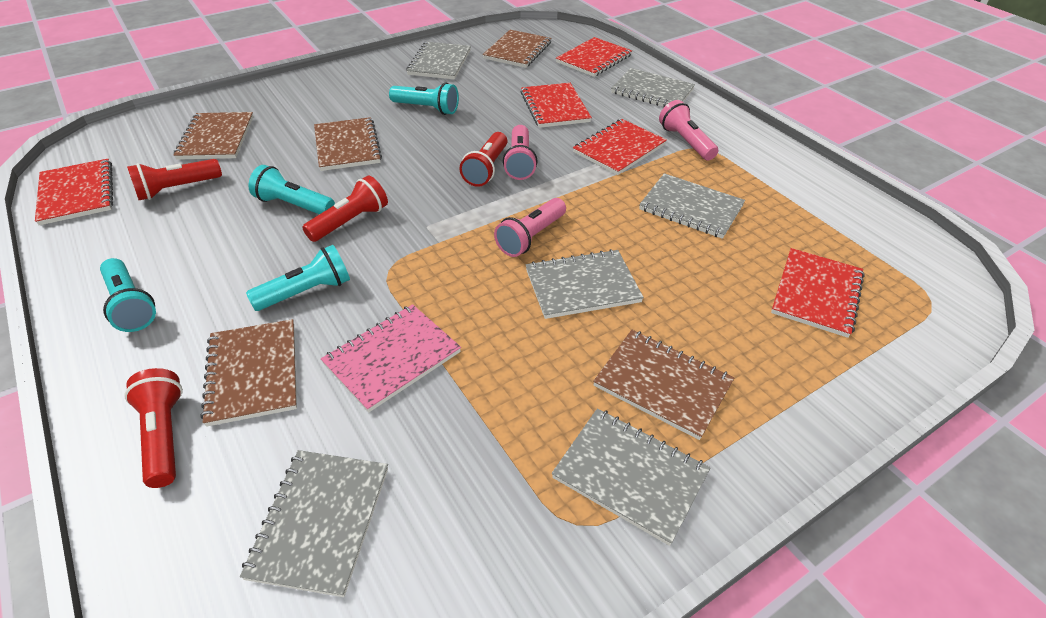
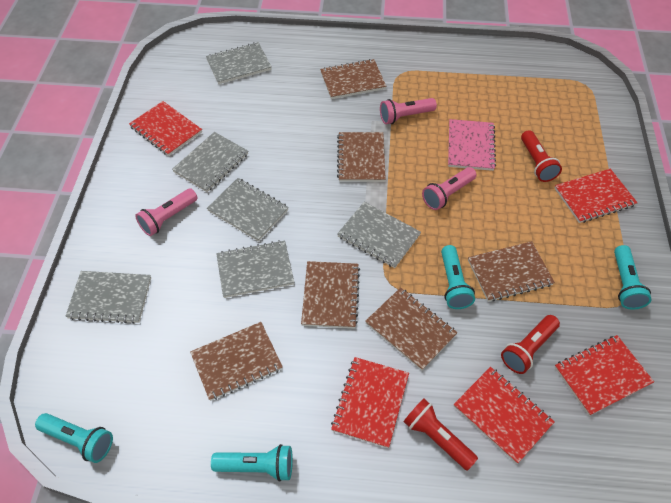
brown notebook: [174,112,253,160] [201,319,297,427] [314,117,382,171] [483,30,551,68] [593,330,734,440] = 5 -> [190,322,283,401] [301,261,360,329] [320,59,386,99] [337,132,386,182] [365,287,458,370] [468,241,555,302] = 6
red flashlight: [124,368,183,488] [127,159,222,200] [302,175,388,242] [459,132,507,187] = 4 -> [403,399,478,471] [501,315,560,374] [521,130,562,182] = 3

